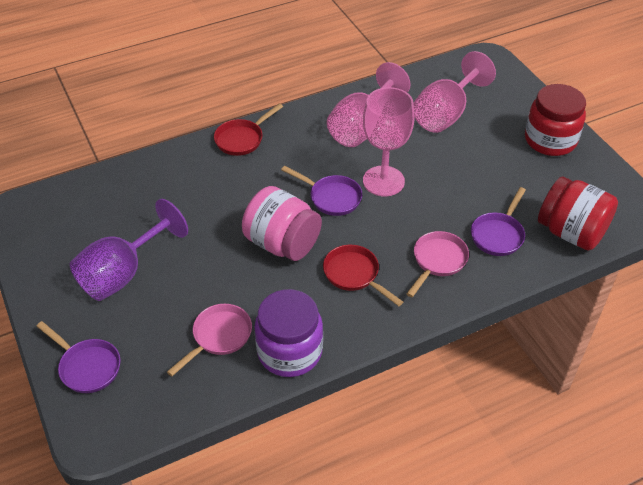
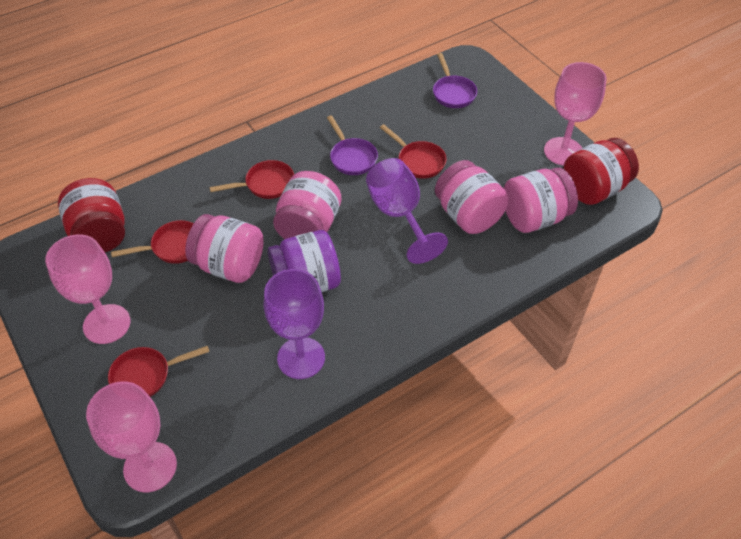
pink jar: [242,186,322,261] = 1 -> [185,214,264,283] [273,171,341,239] [435,160,509,234] [504,168,578,233] = 4
pink pan: [167,304,252,376] [406,231,469,297] = 2 -> none = 0
purple goblet: [70,199,188,301] = 1 -> [264,269,325,379] [366,158,448,264] = 2
purple pan: [36,321,120,393] [281,166,362,216] [471,187,526,256] = 3 -> [327,115,378,175] [433,53,477,108] = 2
red pan: [214,103,283,156] [323,245,403,306] = 2 -> [108,346,209,397] [111,220,194,264] [209,160,294,199] [380,124,446,179] = 4

